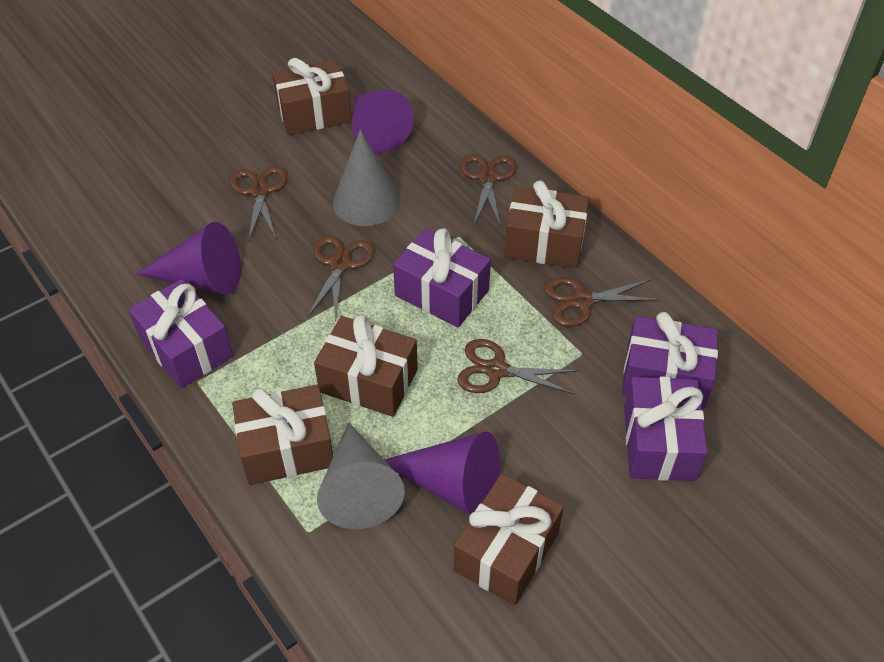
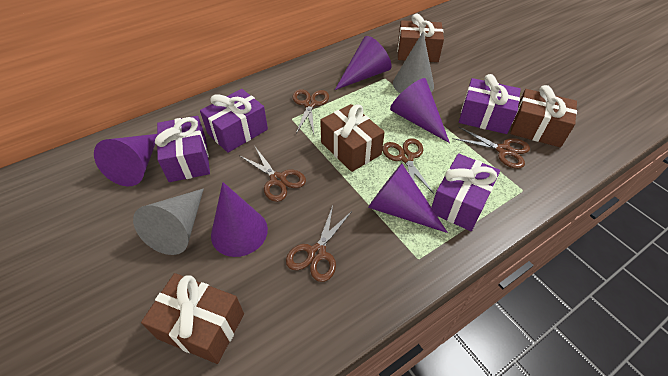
brown gift: [232,384,333,485] [272,58,352,135] [314,315,418,417] [454,474,564,605] [504,180,589,269] = 5 -> [141,273,244,364] [320,104,385,172] [397,14,444,62] [510,85,577,147] = 4
purple cone: [136,222,241,294] [352,89,414,153] [384,432,500,515] = 3 -> [94,134,157,186] [211,182,268,257] [335,36,392,90] [368,164,448,233] [390,78,450,143] = 5

